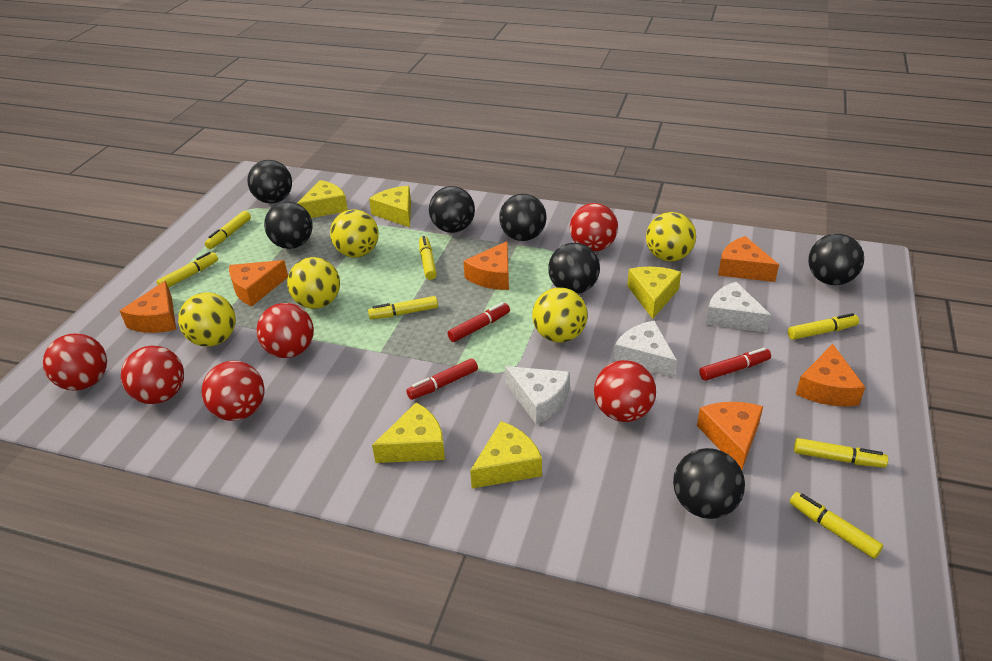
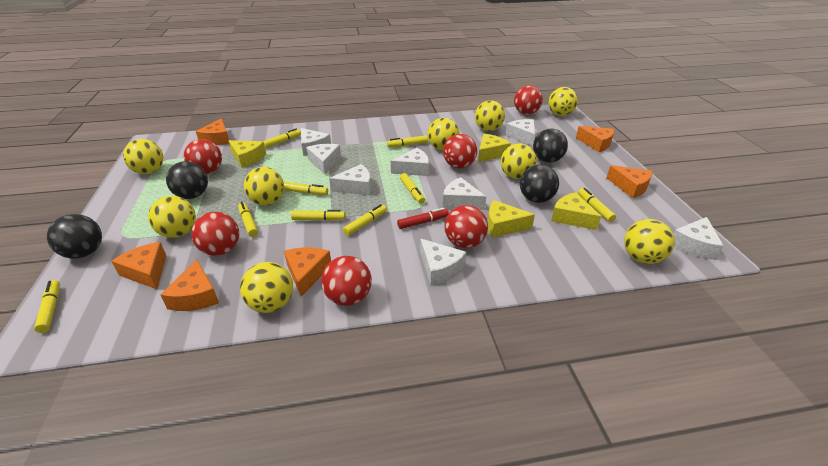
black ball: [247,160,292,203] [264,202,313,249] [429,186,475,233] [499,194,546,241] [548,243,600,294] [673,448,745,519] [808,234,864,285] = 7 -> [47,214,102,259] [166,161,208,199] [520,165,559,203] [533,129,568,163] = 4
red marker: [406,358,478,400] [448,302,510,342] [699,348,771,381] = 3 -> [397,208,449,229] = 1
white cheese: [505,366,570,425] [614,320,677,378] [706,282,771,333] = 3 -> [301,128,331,156] [306,144,341,174] [329,164,371,195] [391,148,429,176] [420,238,466,286] [443,177,486,210] [505,119,535,146] [673,217,724,260] = 8
yellow ball: [178,292,236,347] [287,257,340,309] [330,209,378,257] [532,287,587,343] [646,212,696,262] = 5 -> [123,139,163,174] [148,196,196,238] [240,262,293,313] [244,167,284,205] [427,118,460,150] [475,100,505,131] [501,143,537,179] [548,87,578,116] [624,219,675,264] = 9
yellow cheese: [297,180,348,218] [369,186,411,227] [372,402,445,463] [470,421,542,488] [627,267,681,319] = 5 -> [229,140,266,168] [478,134,511,162] [488,200,535,238] [551,192,601,230] = 4
yellow marker: [157,252,218,288] [205,211,251,249] [368,296,438,319] [419,236,437,280] [788,313,859,340] [790,492,883,559] [794,438,888,468] = 7 -> [34,280,60,333] [238,202,258,237] [263,128,301,148] [284,182,328,195] [291,210,345,221] [343,204,387,236] [387,135,428,148] [400,173,425,204] [578,188,616,222] = 9

